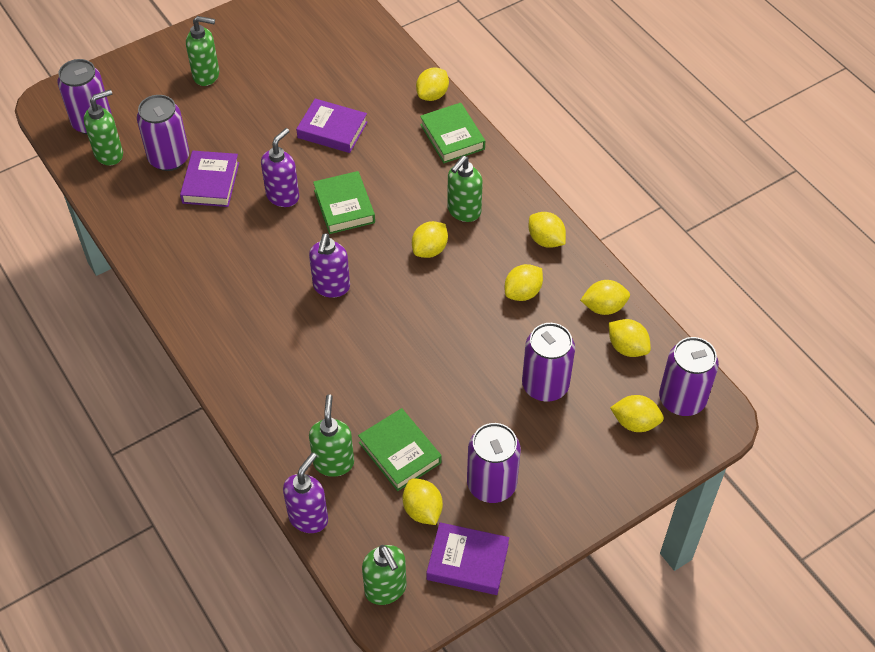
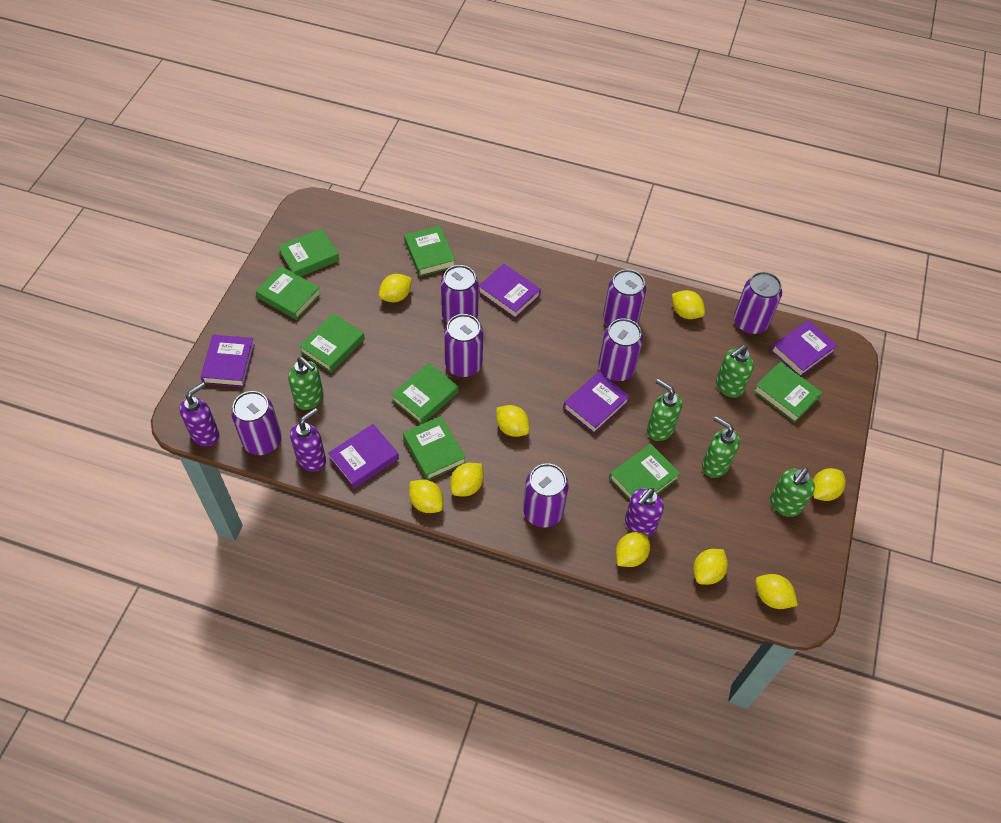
green book: [313,171,375,234] [358,408,442,491] [420,103,485,163] = 3 -> [256,266,321,320] [278,228,340,277] [299,313,365,373] [391,363,458,424] [403,416,466,480] [404,226,455,277] [609,444,680,500] [753,362,823,423] = 8
purple book: [180,151,239,207] [296,99,367,153] [426,522,509,595] = 3 -> [201,335,255,387] [328,424,399,489] [479,264,541,319] [563,372,630,434] [771,320,838,376] = 5
purple can: [57,59,112,134] [137,95,189,171] [467,423,521,503] [522,323,575,402] [659,337,719,416] = 5 -> [231,391,282,455] [441,265,479,324] [444,314,483,377] [523,463,569,527] [599,318,643,382] [603,269,646,327] [734,272,782,334] = 7
yellow lemon: [403,478,443,525] [412,221,448,258] [416,67,449,101] [505,264,543,301] [529,212,566,248] [580,280,630,315] [609,319,651,357] [610,395,664,432] = 8 -> [379,274,412,302] [409,479,443,513] [450,463,484,496] [496,405,530,437] [616,532,650,567] [672,290,705,319] [693,549,728,585] [755,574,798,609] [813,468,846,501] = 9

